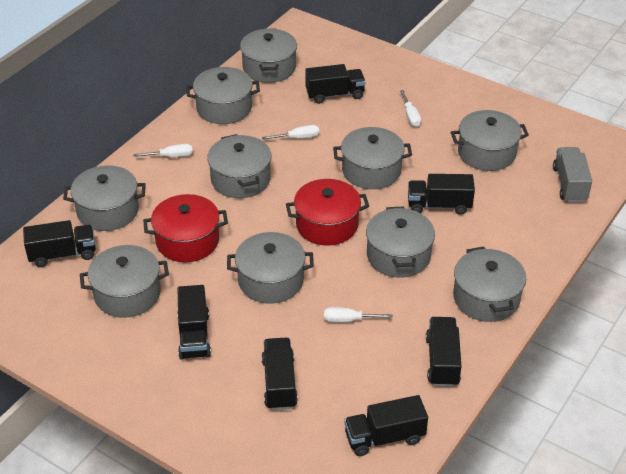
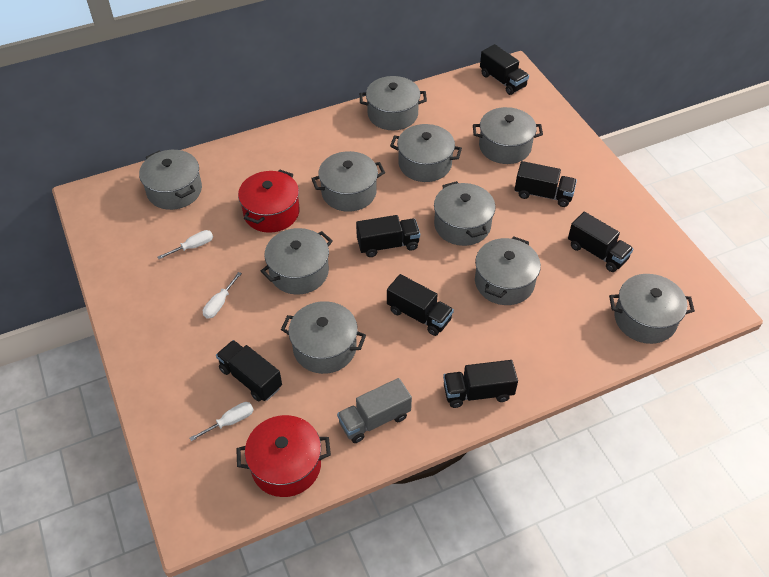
white screwdriver: [133,144,193,157] [262,125,319,140] [324,307,392,322] [400,90,421,127] = 4 -> [158,230,213,259] [189,402,254,441] [203,272,242,319] = 3

